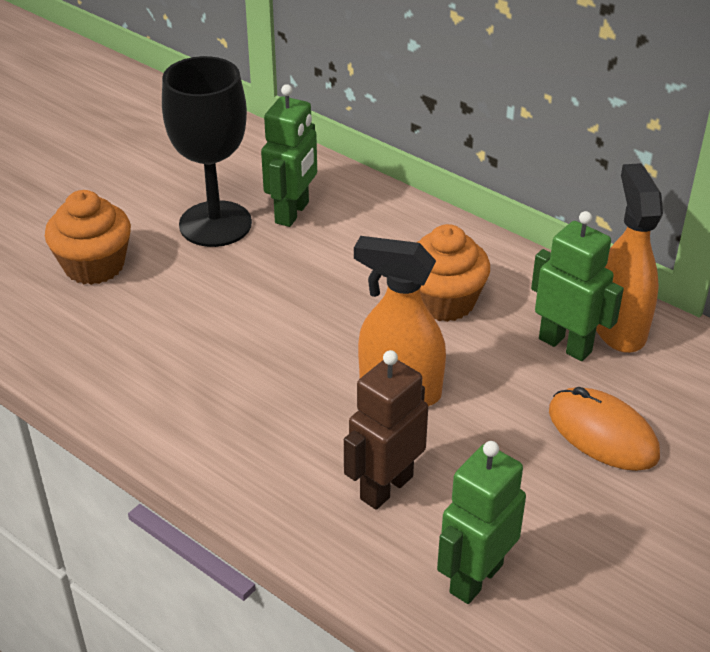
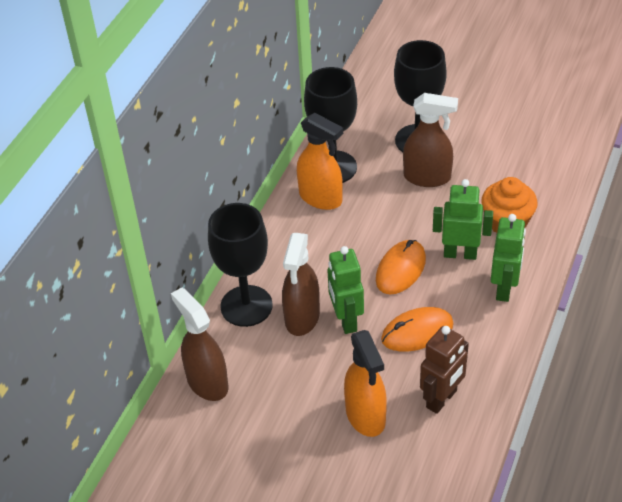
black goblet: [162,56,252,247] = 1 -> [208,203,273,327] [304,67,357,183] [394,40,447,152] = 3
brown spray bottle: none = 0 -> [171,287,228,401] [282,233,320,336] [403,93,458,187] = 3
orange cupcake: [45,190,131,285] [416,224,490,322] = 2 -> [481,177,538,233] = 1
orange mouse: [549,387,660,471] = 1 -> [376,240,426,295] [381,307,454,352] = 2

